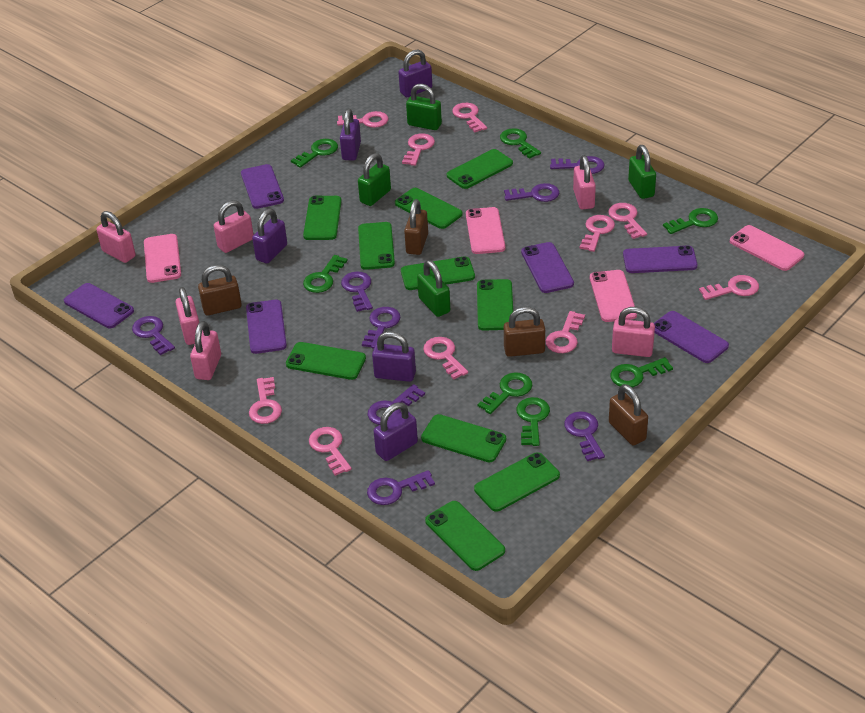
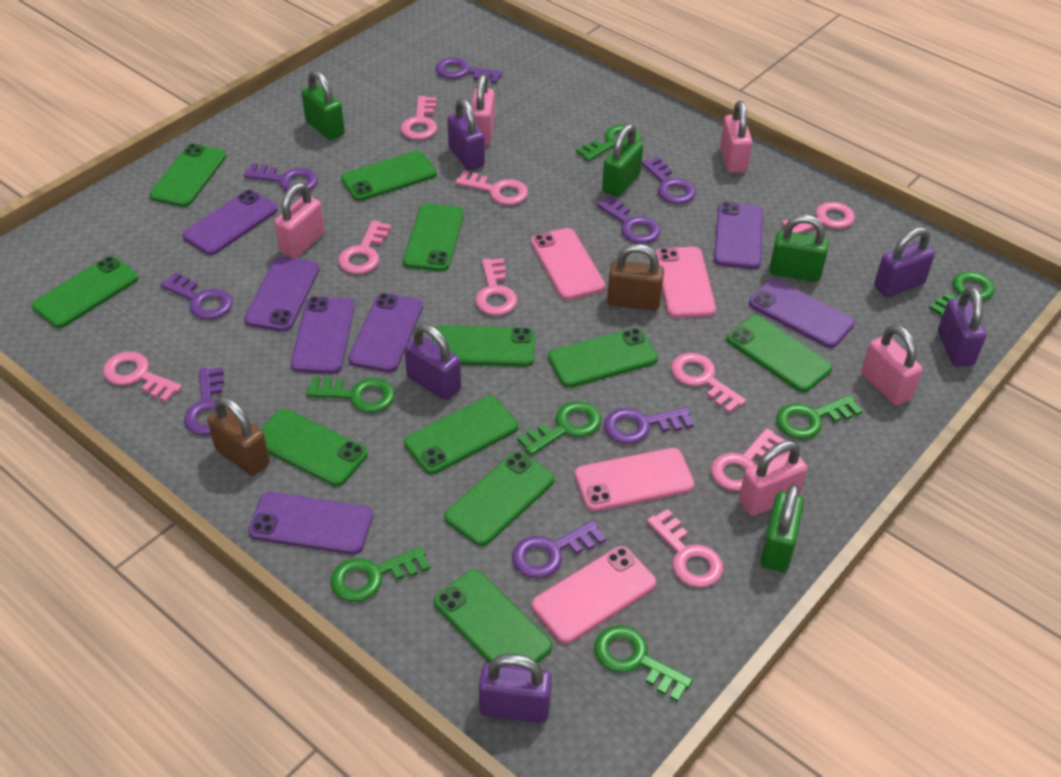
brown padlock: [198,265,242,316] [404,199,428,255] [504,307,545,357] [609,384,648,446] = 4 -> [207,396,270,476] [607,244,664,311] = 2
green phone: [286,342,366,380] [303,196,342,240] [358,222,395,270] [395,188,463,229] [401,256,475,290] [421,414,506,462] [425,501,505,571] [447,149,513,189] [474,452,560,512] [477,279,513,331] = 10 -> [32,256,138,328] [149,144,227,207] [260,409,368,486] [341,151,437,201] [403,203,464,272] [404,396,519,474] [432,325,535,367] [434,570,552,667] [444,451,555,546] [548,328,658,388] [726,315,833,392] = 11
pink key: [249,377,282,424] [309,427,352,476] [337,111,388,128] [402,133,435,166] [423,337,468,379] [452,103,487,133] [546,311,585,353] [580,215,615,252] [608,203,647,239] [699,275,759,300] = 10 -> [103,351,182,402] [338,221,392,274] [401,96,437,140] [455,170,528,205] [475,258,518,316] [646,509,723,588] [671,353,746,413] [711,428,786,491] [781,202,855,233] = 9
pink padlock: [96,211,136,263] [175,287,199,345] [190,321,221,380] [214,200,254,253] [573,155,596,209] [612,307,655,357] = 6 -> [274,183,325,258] [471,74,495,146] [720,101,752,173] [739,441,807,516] [861,325,923,406] = 5
purple phone: [64,283,134,328] [241,164,284,209] [246,300,287,354] [521,242,574,293] [623,245,697,273] [654,311,729,363] = 6 -> [182,190,278,255] [244,257,320,332] [248,492,373,555] [291,296,355,374] [348,293,423,372] [714,202,763,269] [749,279,855,348] = 7

